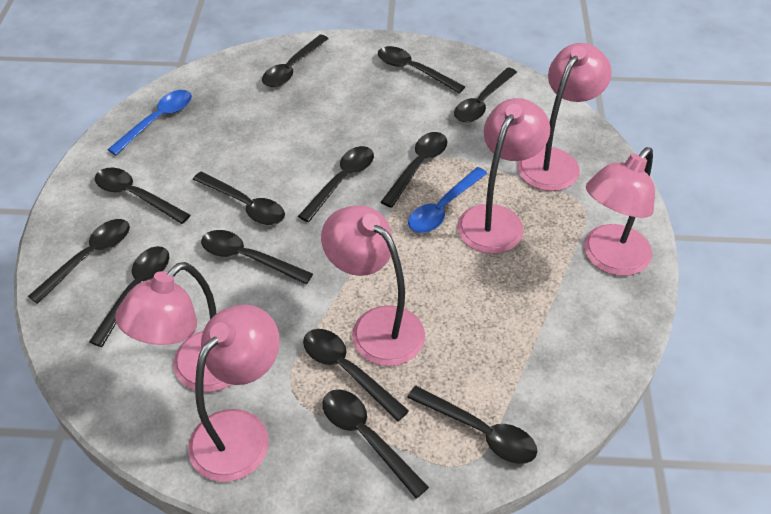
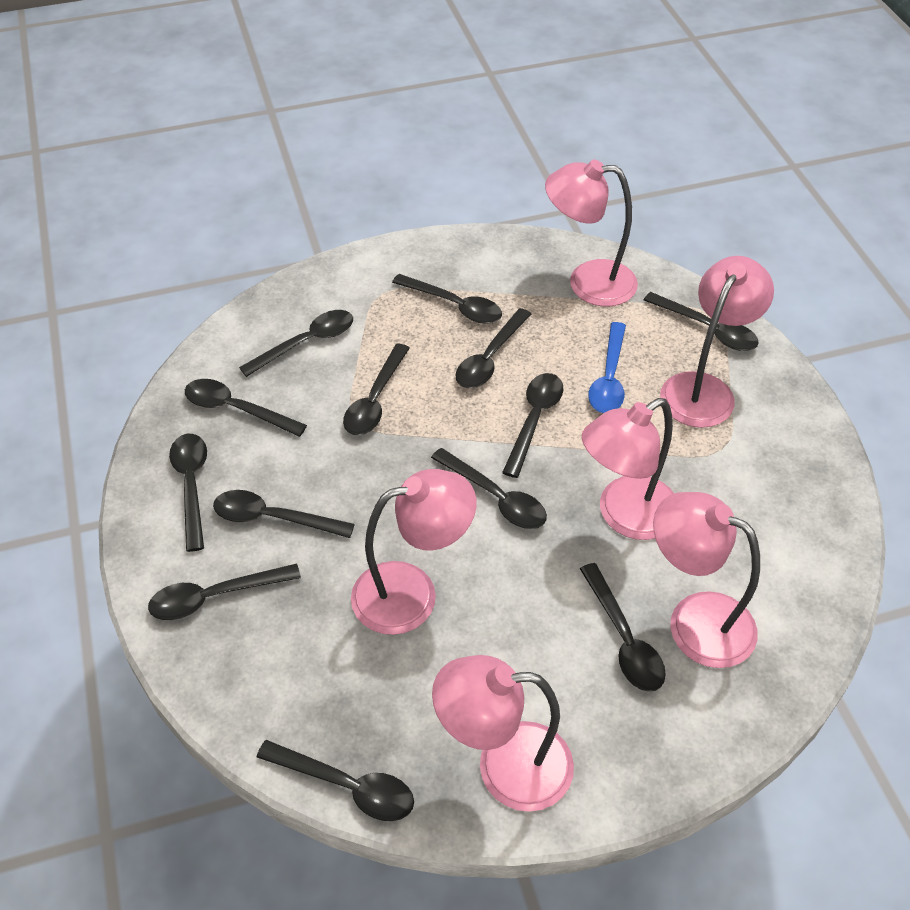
blue spoon: [107,90,192,155] [408,167,487,233] = 2 -> [588,322,626,413] = 1

